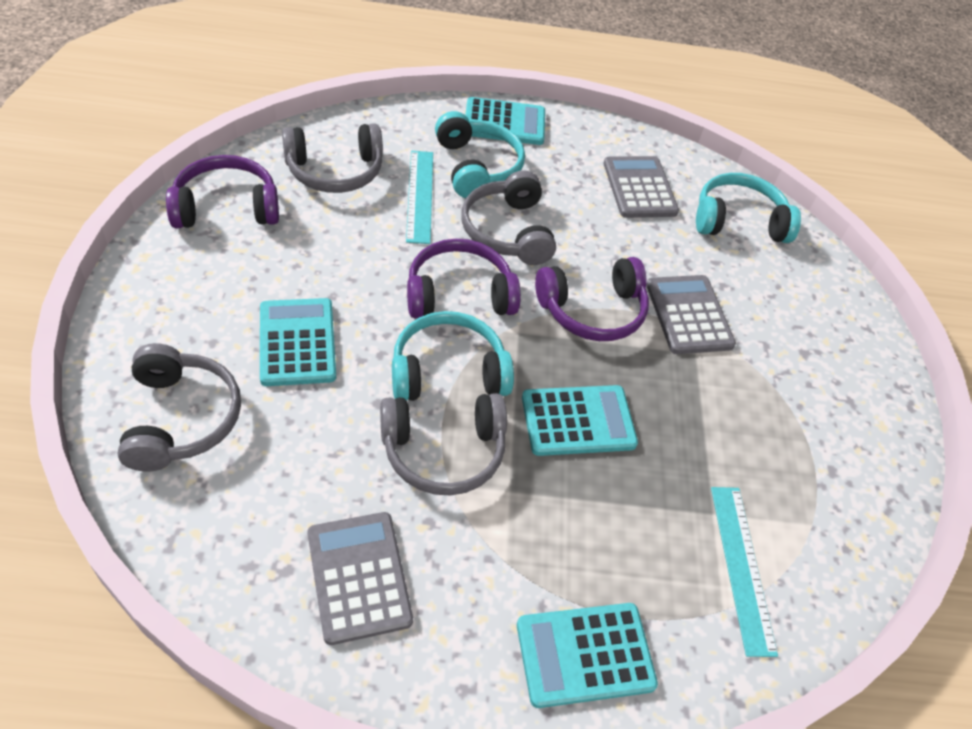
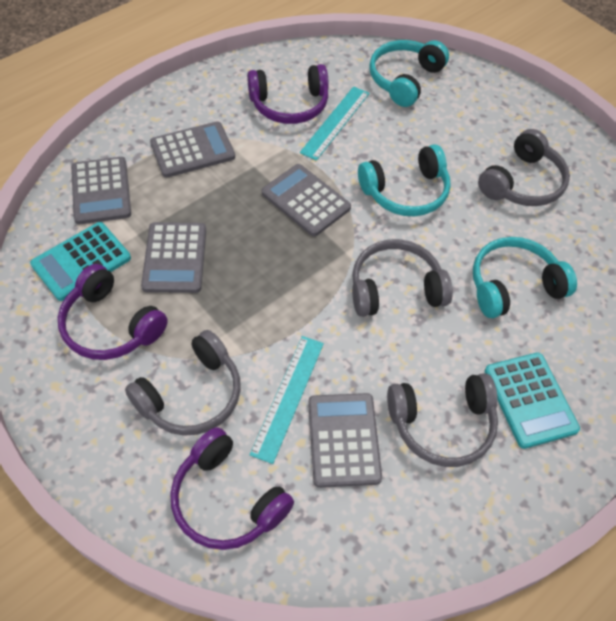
grey calculator: [307,512,413,645] [603,156,679,218] [646,275,736,354] = 3 -> [71,157,131,224] [141,222,206,293] [150,121,235,178] [262,164,351,236] [308,393,382,488] = 5
turquoise calculator: [260,298,336,386] [465,97,545,145] [517,603,658,708] [522,385,638,456] = 4 -> [30,222,131,301] [485,353,580,449] = 2

